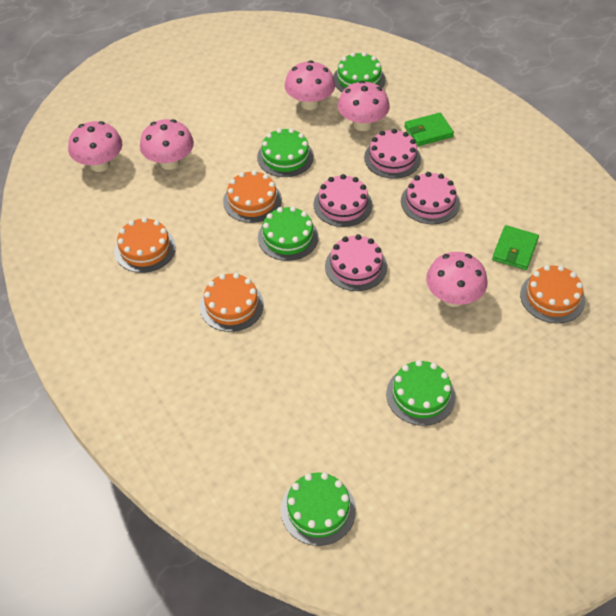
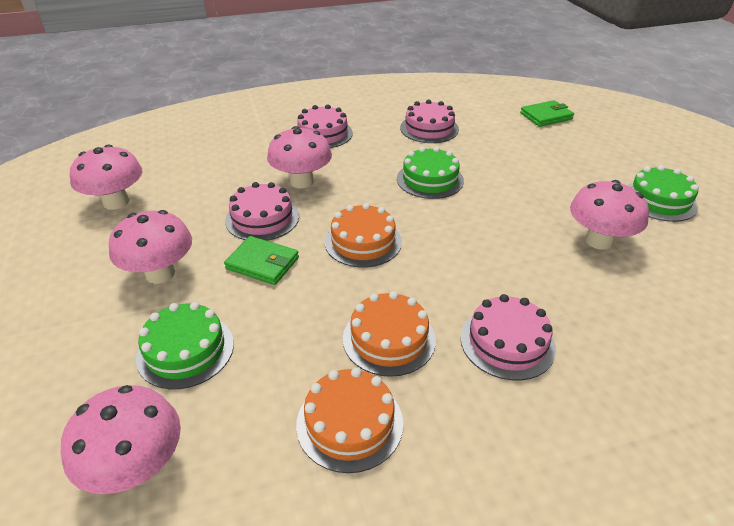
green cake: [257,128,314,177] [258,206,318,261] [281,472,356,546] [333,52,385,92] [386,360,456,426] = 5 -> [136,302,234,389] [397,147,464,199] [627,165,699,222] = 3
orange cake: [114,217,176,273] [199,273,264,332] [223,170,282,223] [520,265,585,323] = 4 -> [296,368,403,473] [325,203,402,268] [343,291,436,377] = 3

